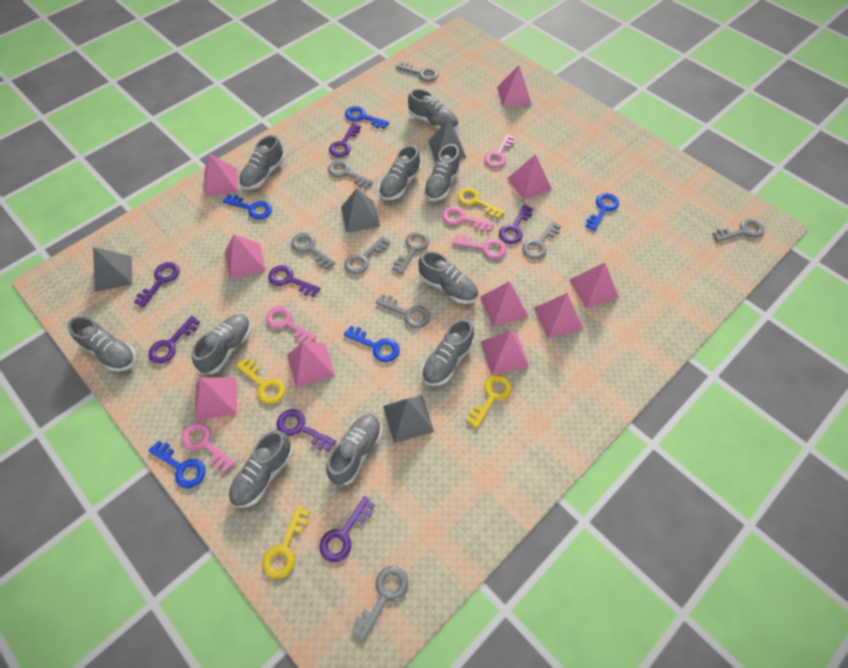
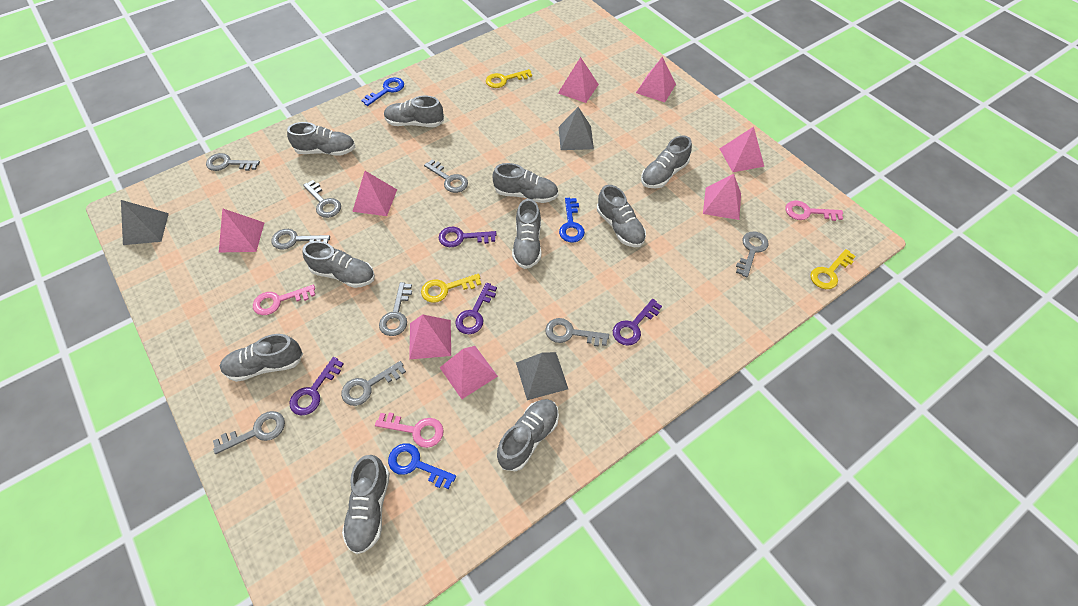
blue key: [148,440,206,489] [223,194,272,219] [344,326,400,362] [345,106,389,129] [586,193,619,231] = 5 -> [361,77,404,106] [388,443,456,489] [559,198,585,243] = 3
grey pyramid: [93,247,132,292] [341,188,380,233] [383,395,434,443] [428,119,466,163] = 4 -> [121,200,169,245] [516,352,568,400] [559,107,594,150] = 3
pink key: [181,423,236,473] [266,306,317,343] [442,206,494,232] [452,235,507,259] [484,134,515,168] = 5 -> [253,285,315,315] [375,412,444,448] [786,200,843,221] = 3
pink pyramid: [195,378,237,421] [204,153,238,197] [225,234,266,280] [287,342,335,388] [480,281,528,327] [481,330,529,375] [497,65,532,107] [507,154,552,200] [534,293,583,339] [569,263,619,308] = 10 -> [219,208,264,252] [352,171,397,216] [409,314,451,359] [439,346,498,399] [558,57,599,103] [636,57,676,102] [703,174,741,220] [720,127,764,172] = 8
purple key: [134,262,180,308] [148,316,200,364] [268,265,321,297] [277,409,336,452] [319,496,375,562] [329,123,361,157] [499,205,533,244] = 7 -> [290,357,344,415] [439,227,497,247] [455,283,497,334] [613,299,662,346] = 4
yellow key: [236,358,286,404] [262,506,310,579] [457,188,505,219] [467,375,512,428] = 4 -> [421,274,481,303] [486,69,532,88] [810,249,856,289] = 3

